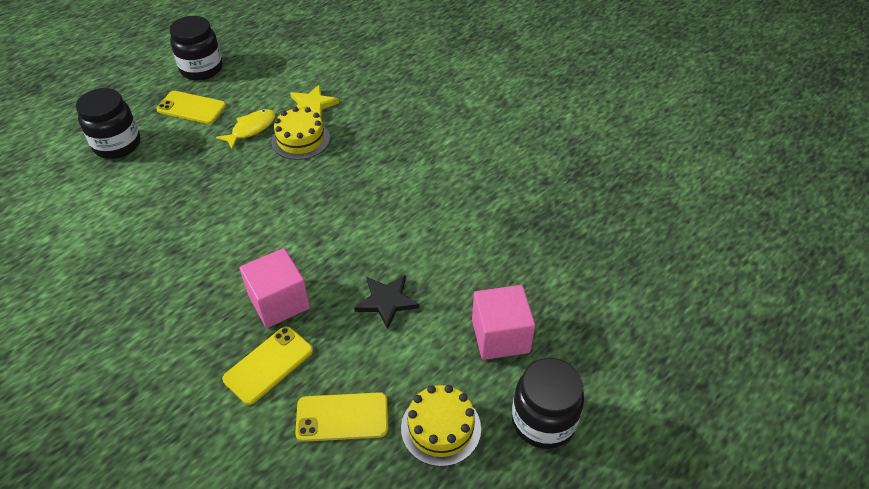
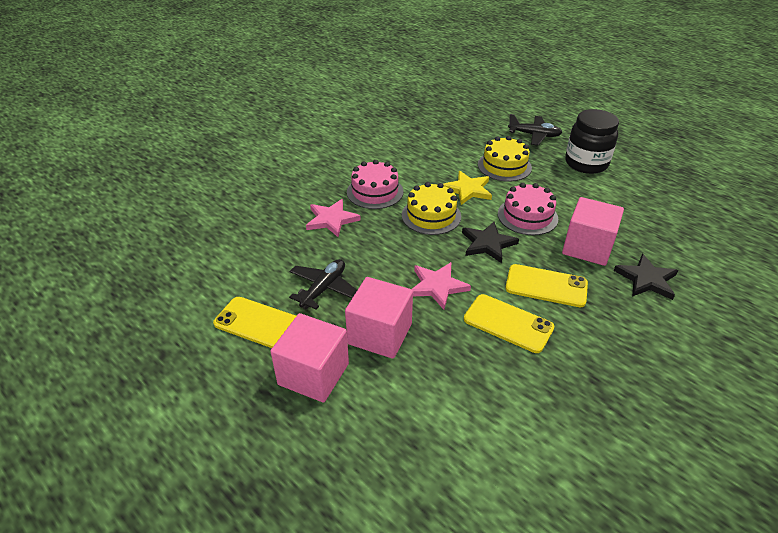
black jar: [76,88,140,159] [169,16,223,81] [512,358,584,449] = 3 -> [565,109,619,174] = 1
black plane: none = 0 -> [289,259,357,310] [508,114,562,145] = 2
black star: [354,275,420,329] = 1 -> [462,222,519,263] [614,254,678,300] = 2
pink cake: none = 0 -> [347,160,403,209] [498,183,558,235] = 2
pink cube: [240,248,310,328] [472,285,535,360] = 2 -> [270,313,349,403] [345,277,413,359] [562,197,624,266] = 3
pink star: none = 0 -> [306,199,361,237] [412,262,471,310] = 2
yellow fish: [216,109,276,149] = 1 -> none = 0

